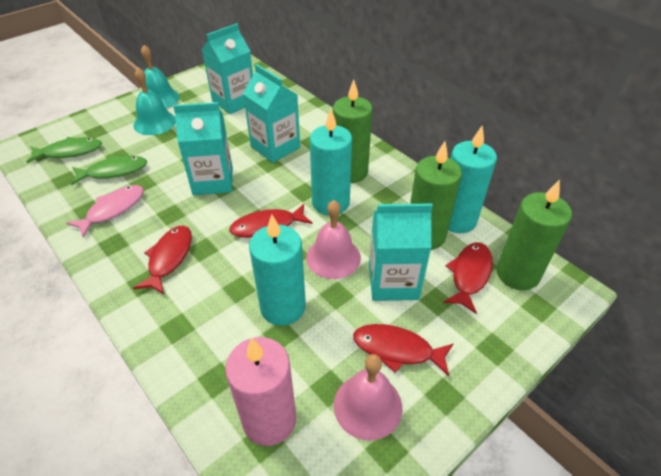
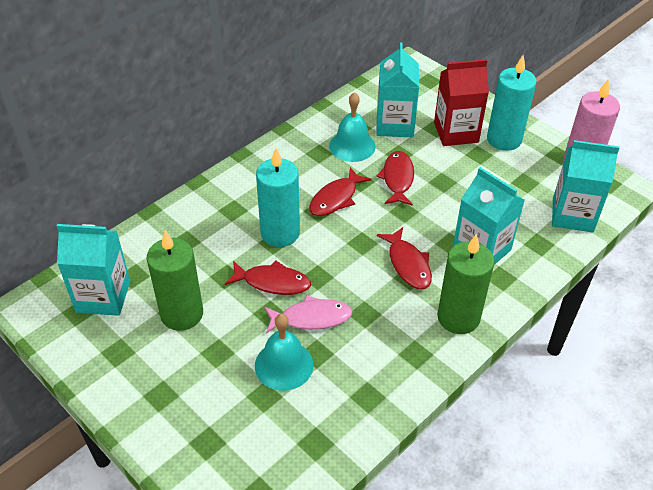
green candle: [333,79,373,183] [410,142,462,250] [496,179,572,290] = 3 -> [147,231,203,331] [437,234,494,334] = 2
green fish: [27,137,102,163] [71,156,147,185] = 2 -> none = 0
pink bell: [306,200,361,279] [334,354,402,441] = 2 -> none = 0
red carton: none = 0 -> [434,59,489,146] = 1
turquoise candle: [249,215,306,326] [310,109,352,215] [448,126,497,233] = 3 -> [256,148,300,247] [487,55,537,151] = 2

